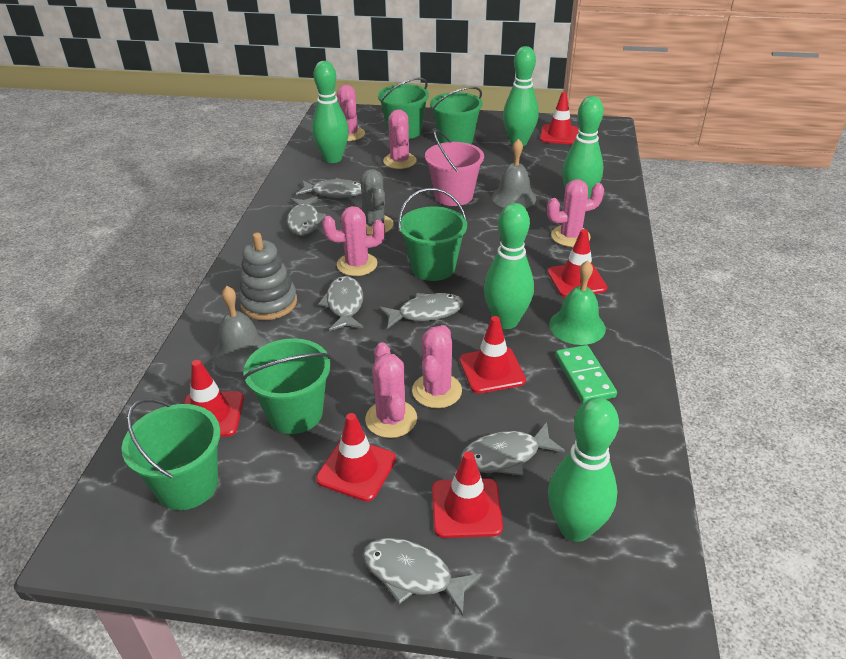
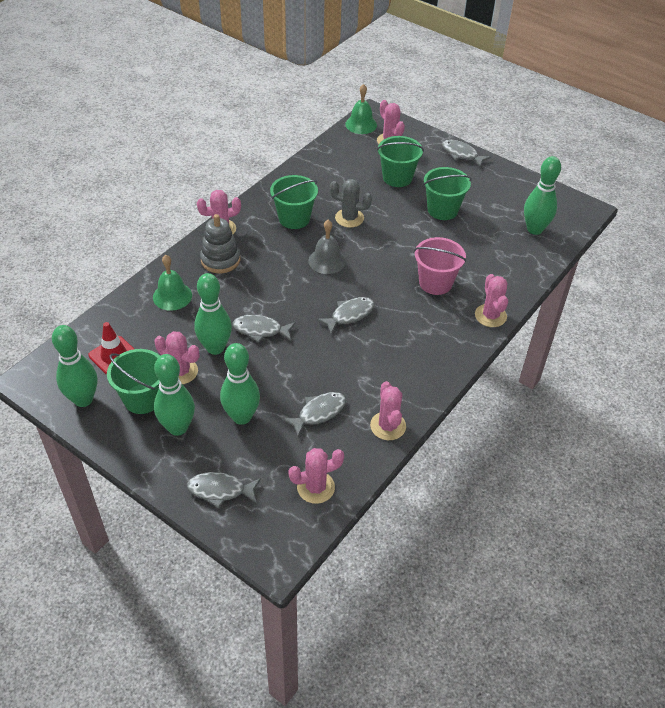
green bell: [549,260,606,345] = 1 -> [153,255,192,311] [345,84,377,134] = 2
green bucket: [122,398,221,510] [242,338,331,434] [378,78,429,139] [398,188,467,281] [430,87,483,144] = 5 -> [107,349,160,414] [270,175,318,229] [377,136,424,187] [423,167,472,220] = 4
green domino: [555,345,617,403] = 1 -> none = 0
grey bell: [212,286,269,372] [492,139,536,208] = 2 -> [308,220,346,274] = 1
grey fish: [287,197,326,236] [296,178,362,198] [318,276,364,331] [362,538,482,616] [379,293,464,329] [460,422,565,475] = 6 -> [187,472,261,508] [232,315,296,343] [282,392,346,437] [317,297,374,334] [442,140,491,167] = 5
red traffic cone: [184,360,244,437] [316,413,396,502] [432,451,503,538] [460,316,526,393] [540,92,579,145] [548,229,607,297] = 6 -> [88,322,134,375] = 1

